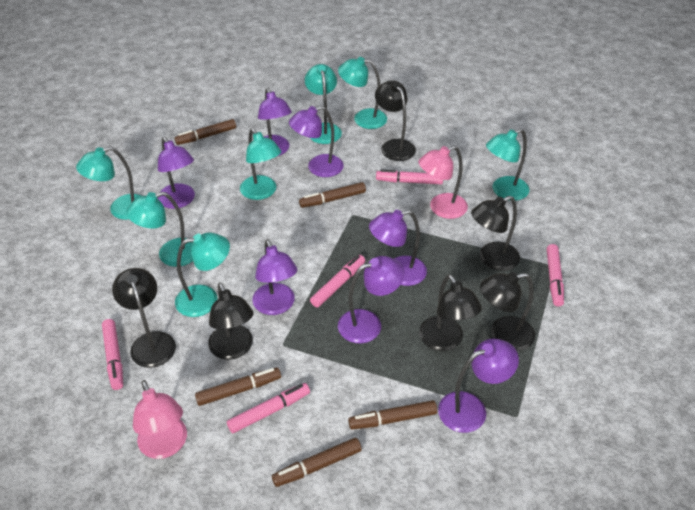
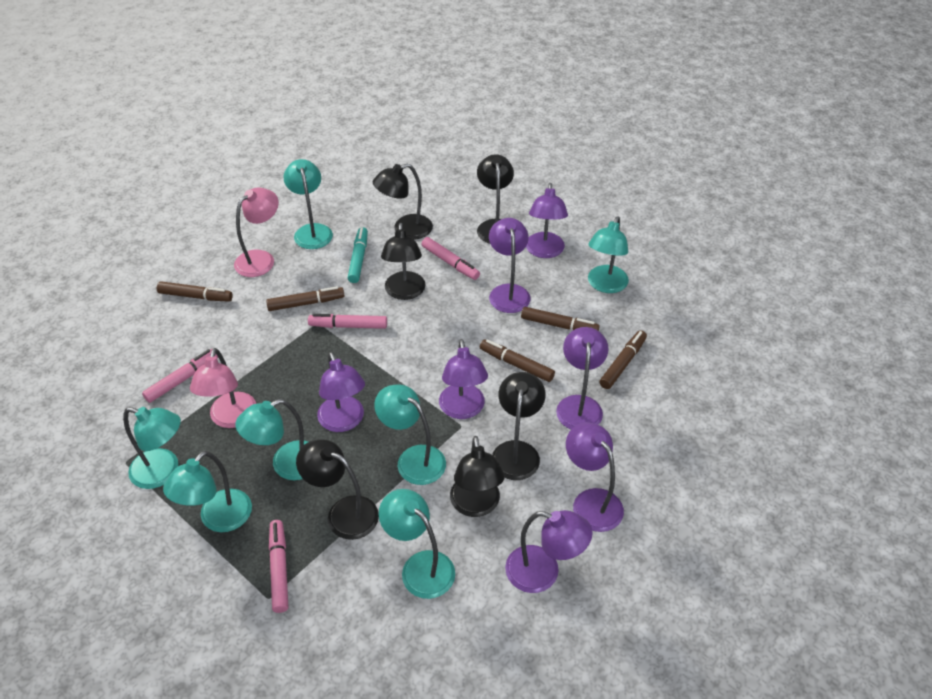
pink marker: [102,319,123,390] [227,383,310,433] [310,255,365,308] [376,169,443,185] [546,244,564,306] = 5 -> [142,349,218,403] [269,520,288,613] [308,314,387,329] [421,237,480,280] = 4
turquoise marker: none = 0 -> [348,227,368,283] = 1

